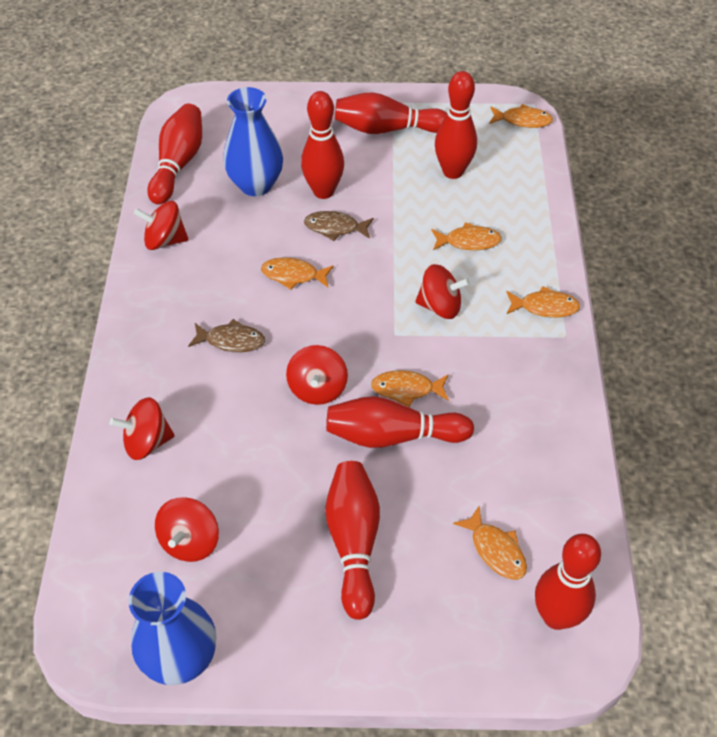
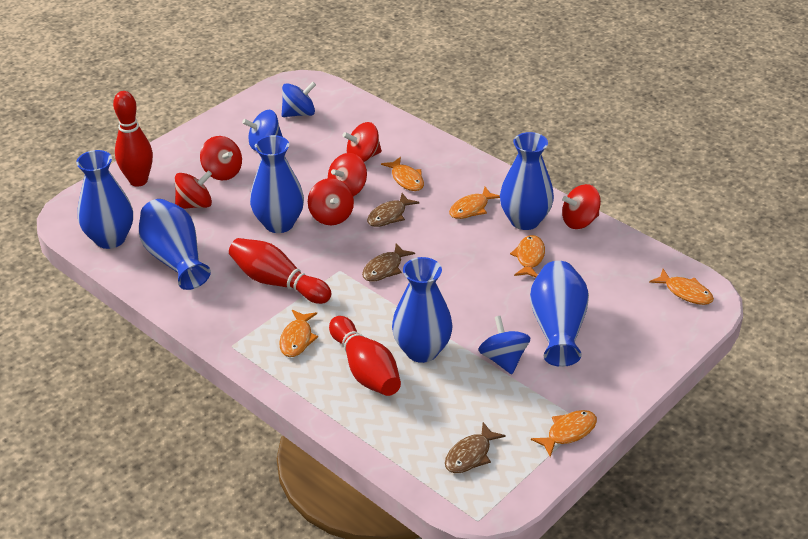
blue spinning top: none = 0 -> [242,110,283,150] [281,82,316,117] [478,316,530,374] = 3
blue vase: [128,572,217,685] [223,87,283,196] = 2 -> [76,150,133,249] [139,199,211,290] [250,135,304,233] [392,257,453,363] [500,132,554,230] [530,261,589,367] = 6
brown fish: [188,319,265,352] [304,211,374,241] = 2 -> [362,243,415,282] [367,193,419,227] [445,422,506,473] = 3
red bowling pin: [148,104,202,205] [301,91,344,199] [325,461,380,620] [326,396,474,448] [335,92,447,134] [435,71,477,179] [535,534,601,630] = 7 -> [113,91,153,187] [229,238,332,304] [329,316,401,396] = 3
red spinning top: [110,397,175,460] [134,201,188,250] [155,497,219,562] [286,345,348,405] [415,264,470,319] = 5 -> [175,170,212,209] [200,136,242,180] [308,178,354,225] [328,153,367,196] [343,122,382,162] [562,184,601,229] = 6

